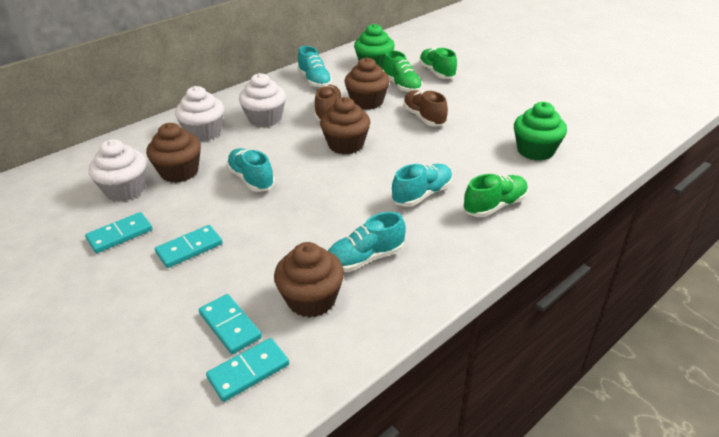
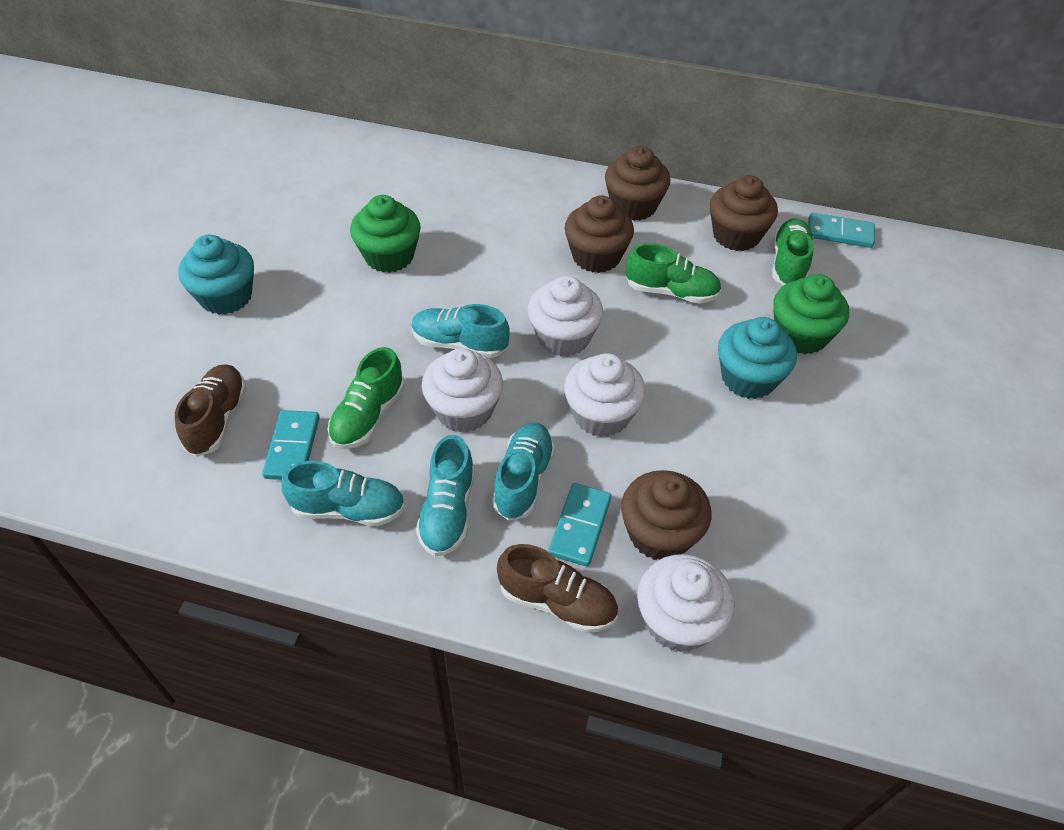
turquoise cupcake: none = 0 -> [178,235,254,315] [718,317,797,399] = 2
turquoise domino: [85,212,153,253] [155,225,223,268] [199,294,262,354] [206,338,289,402] = 4 -> [262,410,320,480] [548,483,612,567] [808,213,875,248] = 3
white cupcake: [89,139,146,201] [175,86,224,142] [239,73,286,127] = 3 -> [422,348,503,432] [528,276,603,357] [564,353,646,437] [637,554,734,652] = 4

